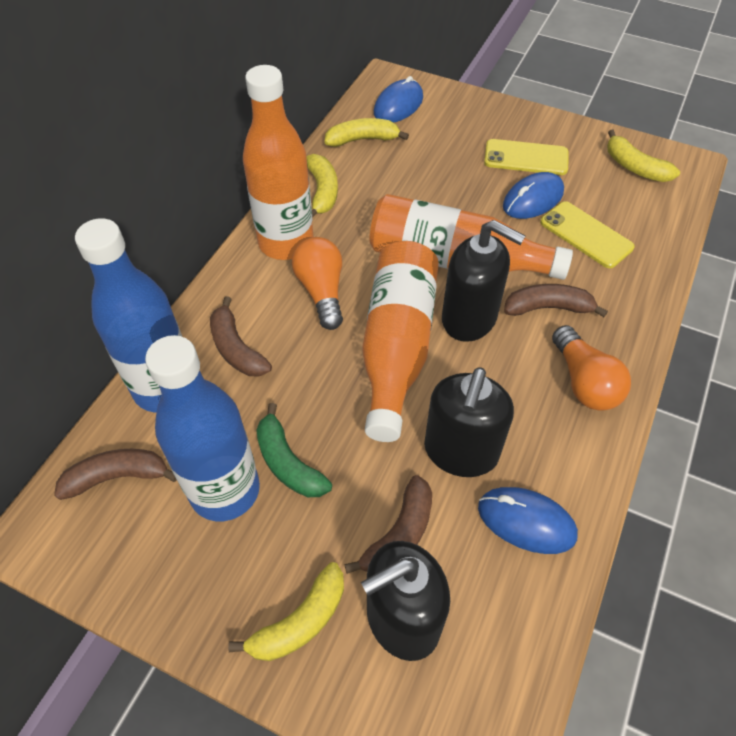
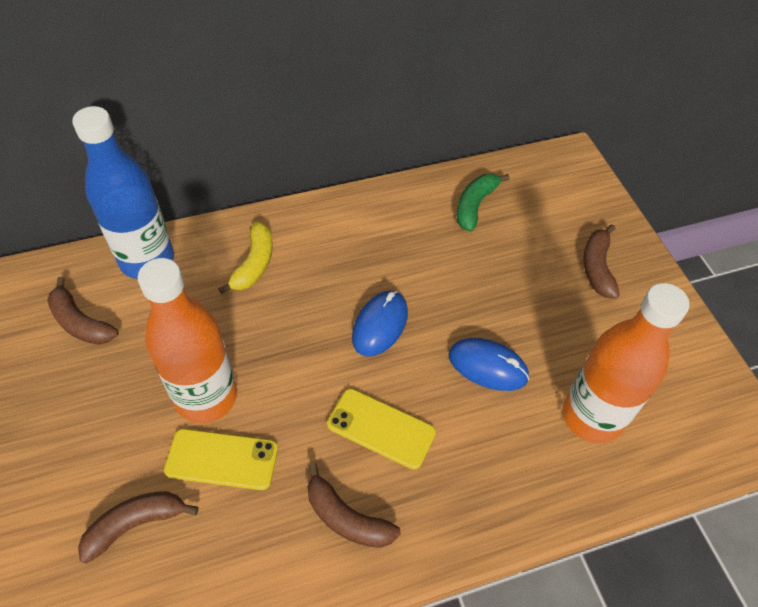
black soap dispenser: [361,541,450,661] [424,367,514,477] [442,220,525,342] = 3 -> none = 0
blue bottle: [75,218,182,412] [145,335,260,521] = 2 -> [72,106,174,279] = 1
blue mouse: [374,76,423,123] [478,487,578,554] [503,172,564,219] = 3 -> [352,291,408,357] [448,338,529,391] = 2
orange bottle: [243,65,314,260] [362,241,439,442] [369,194,573,280] = 3 -> [138,258,237,424] [563,283,689,443] = 2
orange light bulb: [292,237,343,330] [552,325,631,411] = 2 -> none = 0
yellow banana: [228,562,344,661] [306,154,338,218] [325,118,409,147] [607,130,680,182] = 4 -> [218,222,273,294] = 1

